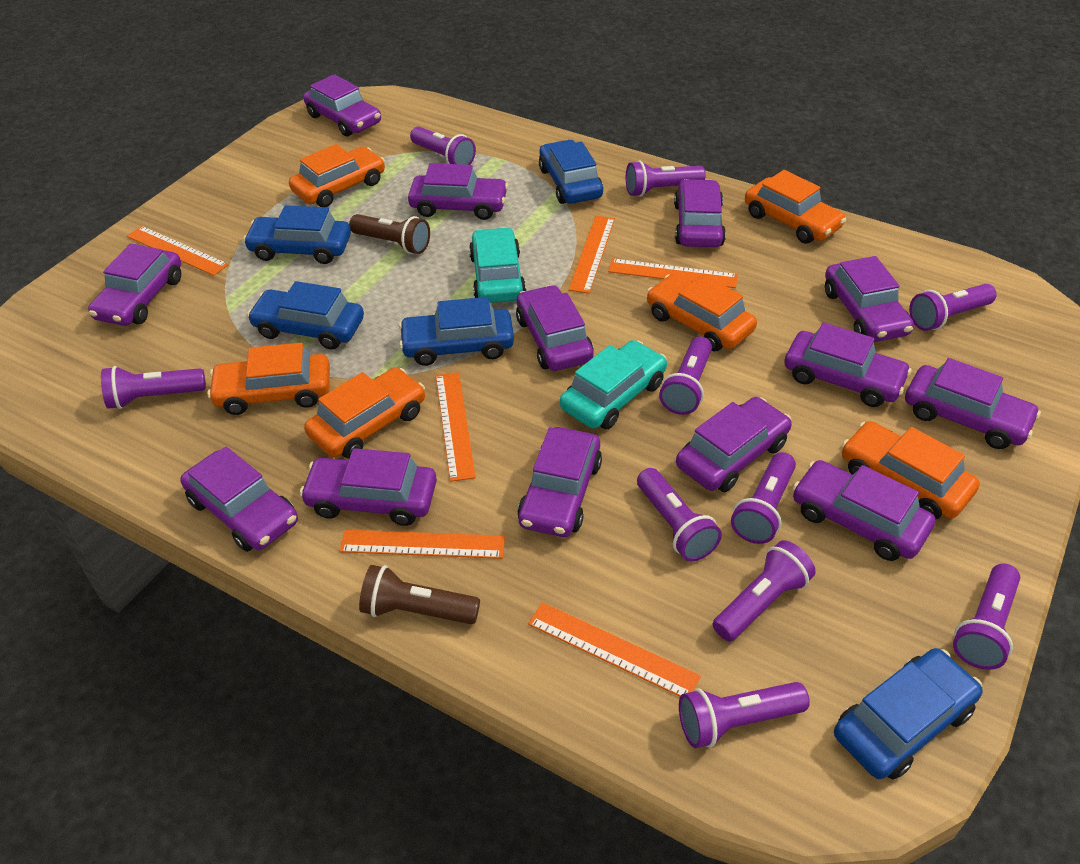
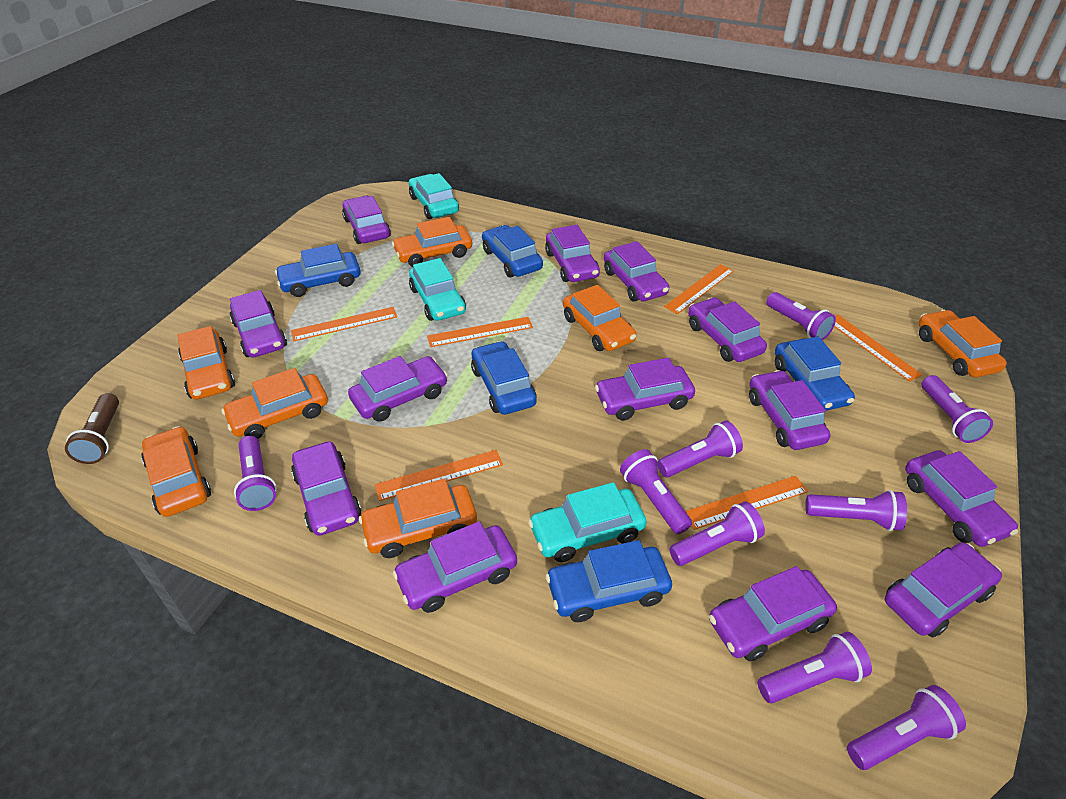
brown flashlight: [349,214,430,254] [359,565,480,624] = 2 -> [65,393,119,464] = 1
orange car: [207,343,330,415] [289,144,385,207] [304,367,425,459] [647,274,757,351] [745,170,846,244] [842,421,980,520] = 6 -> [141,426,211,517] [177,326,235,400] [221,368,328,439] [359,479,477,558] [392,217,472,267] [563,285,636,351] [919,310,1007,377] = 7
purple flashlight: [101,366,206,409] [410,126,476,165] [626,161,706,197] [637,468,722,561] [659,337,712,415] [679,682,810,748] [713,540,816,642] [731,452,796,544] [909,284,997,331] [953,563,1020,670] = 10 -> [234,436,277,511] [620,449,692,534] [657,420,743,477] [669,501,765,566] [757,632,872,703] [766,292,836,340] [805,490,907,531] [847,685,966,770] [922,375,993,443] = 9
turquoise car: [469,227,526,303] [560,340,667,429] = 2 -> [409,173,459,219] [409,258,466,321] [528,482,647,562] = 3

